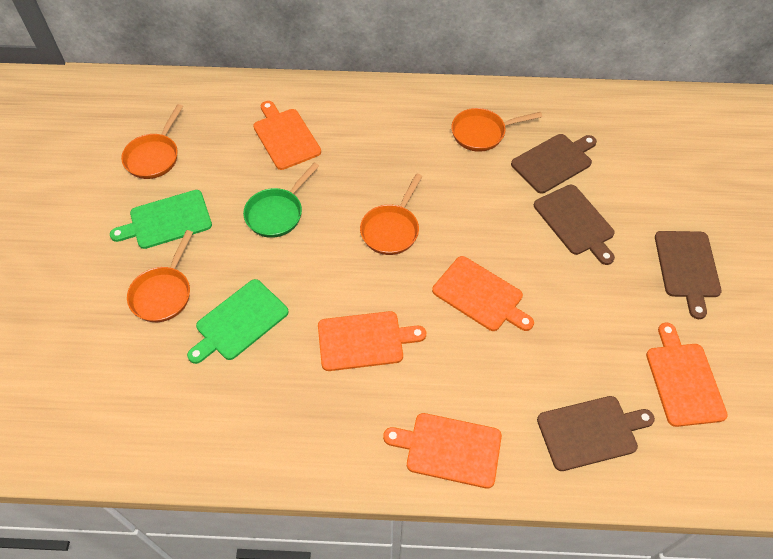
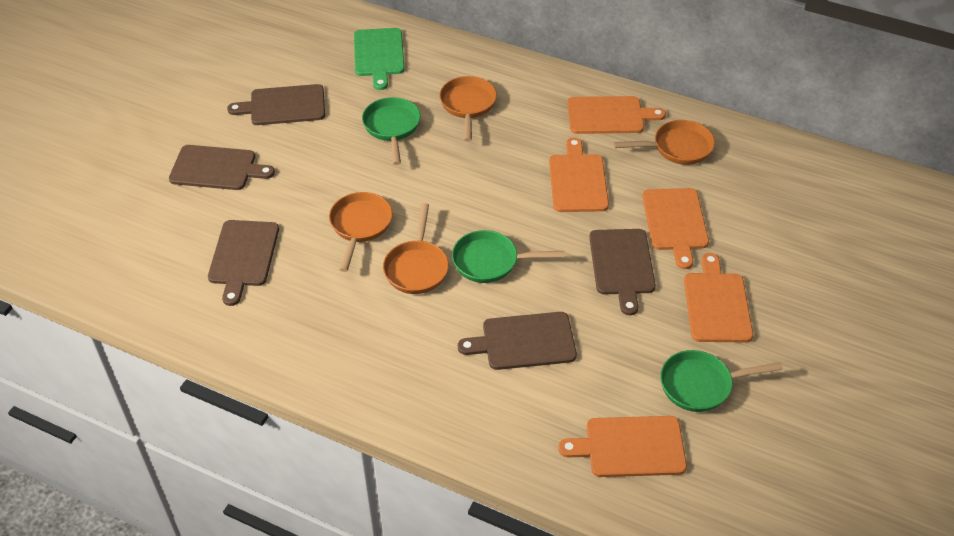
brown cutting board: [511,134,597,194] [534,185,615,265] [537,396,655,471] [655,231,722,319] = 4 -> [169,145,275,190] [208,220,279,306] [227,84,325,125] [458,312,577,370] [589,229,656,315] = 5
green cutting board: [110,190,212,249] [187,279,289,364] = 2 -> [354,28,405,90] = 1
green pan: [243,162,319,238] = 1 -> [362,97,420,165] [452,230,565,283] [660,350,783,412] = 3

